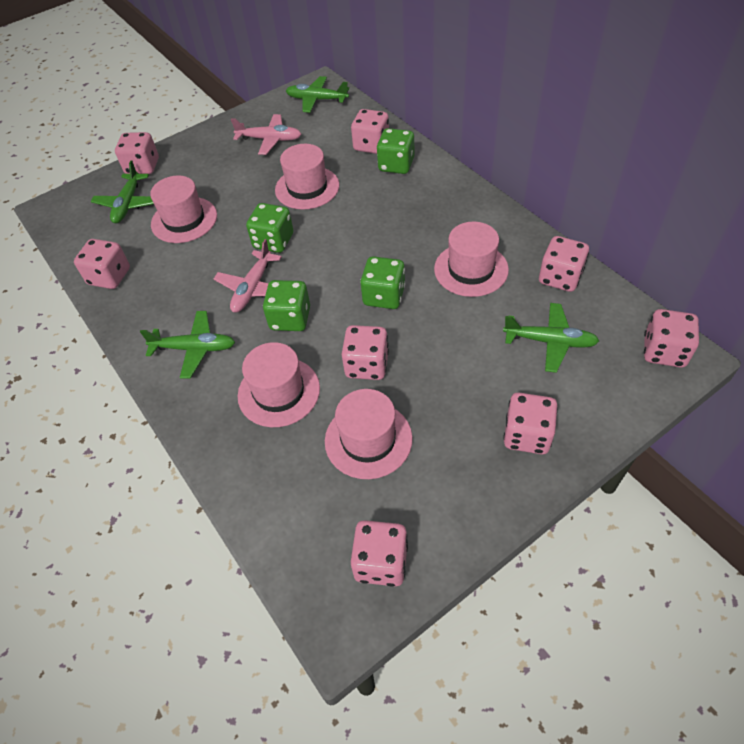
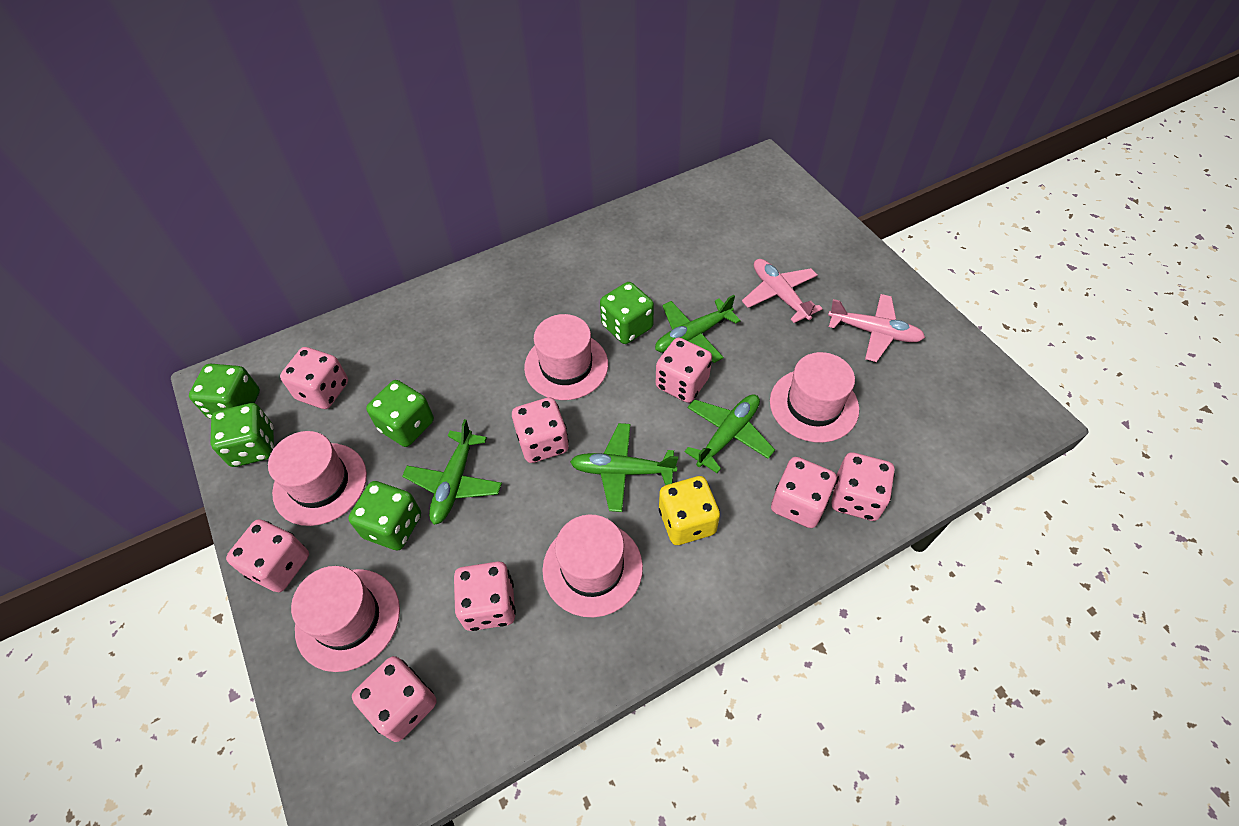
green dice: [246,203,293,253] [263,280,310,331] [360,256,405,309] [377,128,415,174] = 4 -> [189,364,260,419] [211,403,274,467] [349,481,421,550] [366,380,434,447] [600,282,654,344] = 5
yellow dice: none = 0 -> [659,476,720,545] = 1

